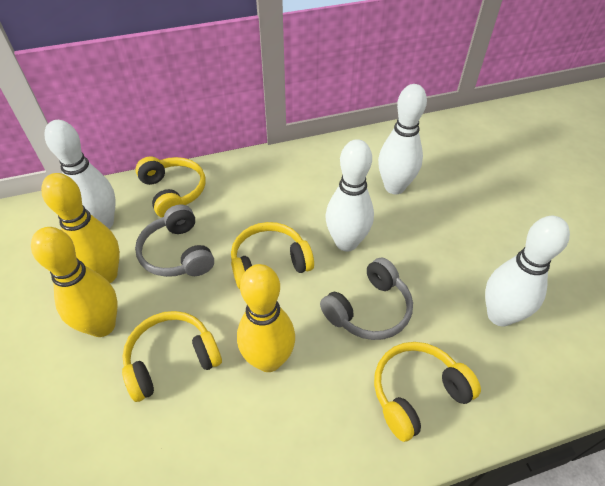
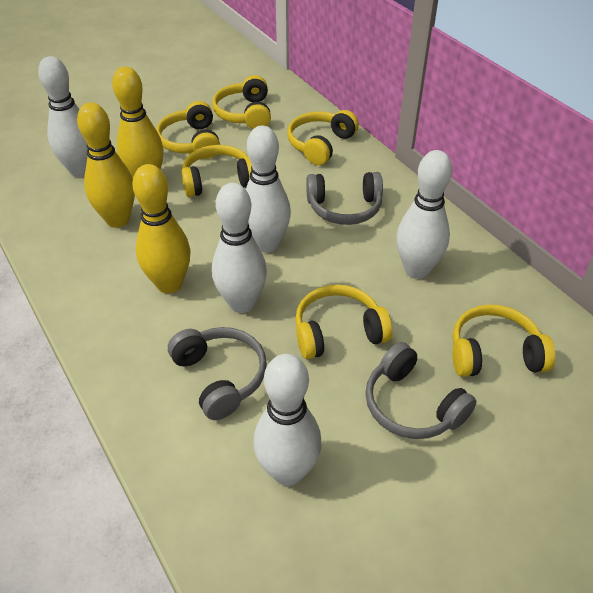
grey headphones: [135,204,214,277] [320,257,413,340] = 2 -> [168,327,267,420] [306,172,383,225] [365,342,476,439] = 3
white bowling pin: [44,120,116,229] [326,139,374,252] [378,84,427,194] [485,216,570,327] = 4 -> [38,56,88,177] [212,183,267,313] [246,126,291,253] [253,354,322,486] [396,150,452,279] = 5
yellow headphones: [122,311,222,402] [135,157,205,218] [231,222,314,289] [374,342,481,442] = 4 -> [156,101,220,159] [181,145,252,197] [212,75,271,129] [287,110,359,165] [295,285,392,359] [452,304,555,377] = 6

